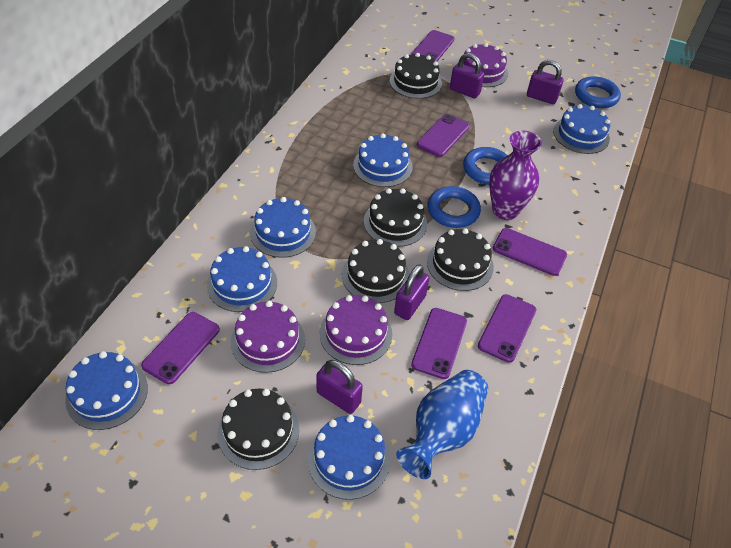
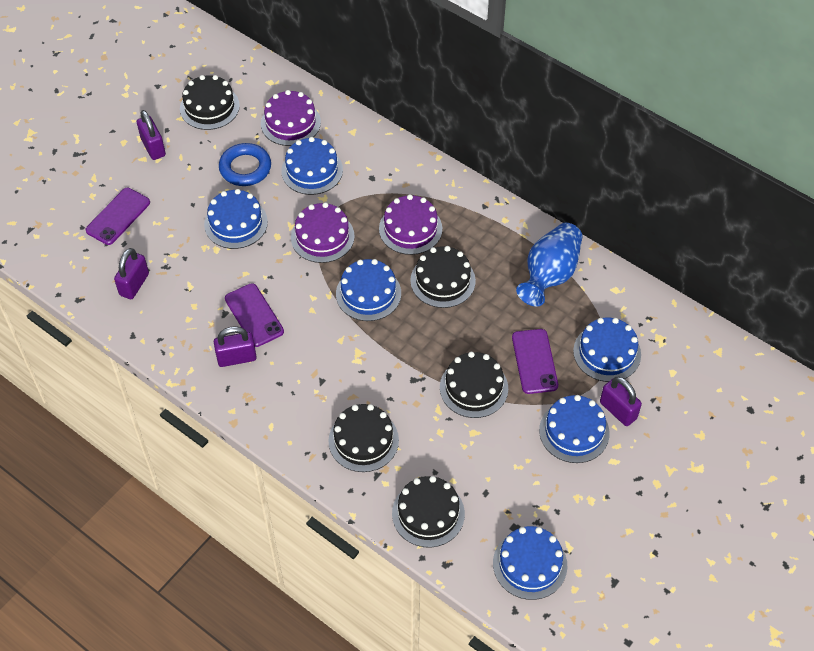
blue ring: [428,186,481,228] [463,147,508,185] [575,76,621,108] = 3 -> [219,143,271,186] = 1
purple phone: [141,312,220,384] [411,308,467,379] [412,30,454,62] [417,114,469,157] [478,294,537,363] [493,228,567,276] = 6 -> [86,188,150,245] [225,283,284,347] [512,329,558,394] = 3
purple vase: [489,130,542,220] = 1 -> none = 0

